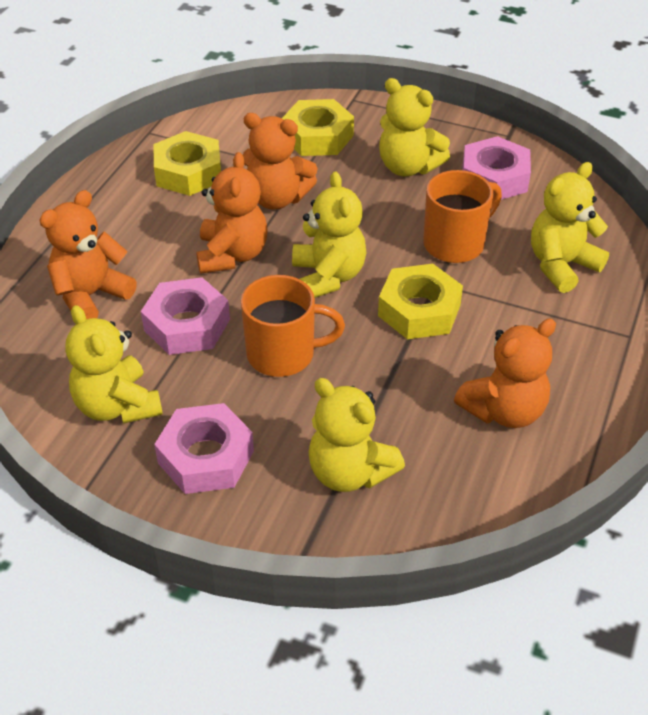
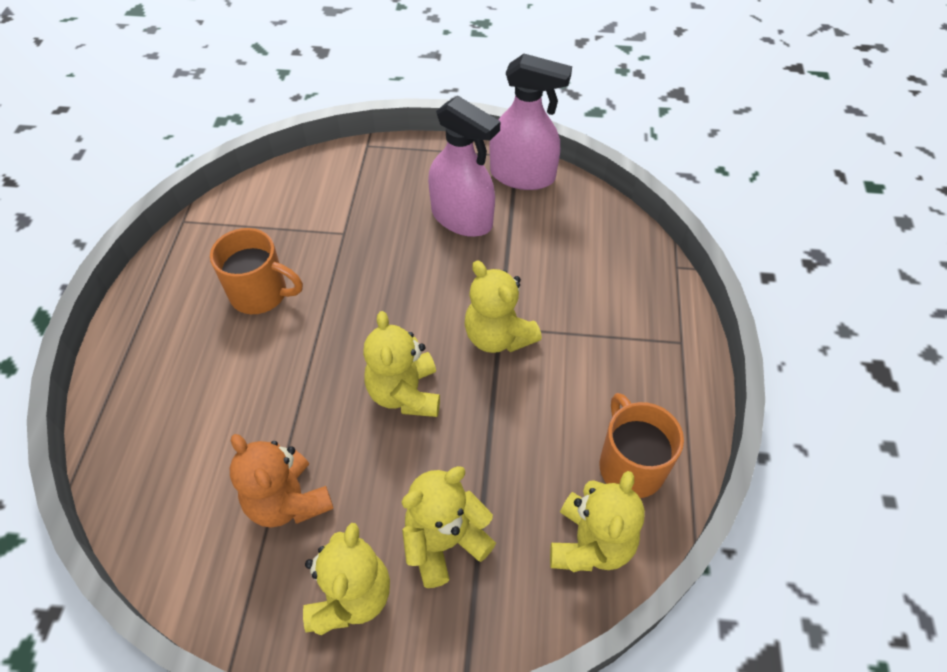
orange teddy bear: [39,190,137,319] [196,152,268,274] [243,113,318,209] [454,319,556,428] = 4 -> [230,434,334,528] = 1
pink nut: [141,277,230,355] [154,403,254,494] [462,136,531,200] = 3 -> none = 0
pink spray bottle: none = 0 -> [428,96,501,237] [490,54,572,190] = 2
yellow nut: [154,131,221,196] [282,99,354,156] [378,264,463,339] = 3 -> none = 0

